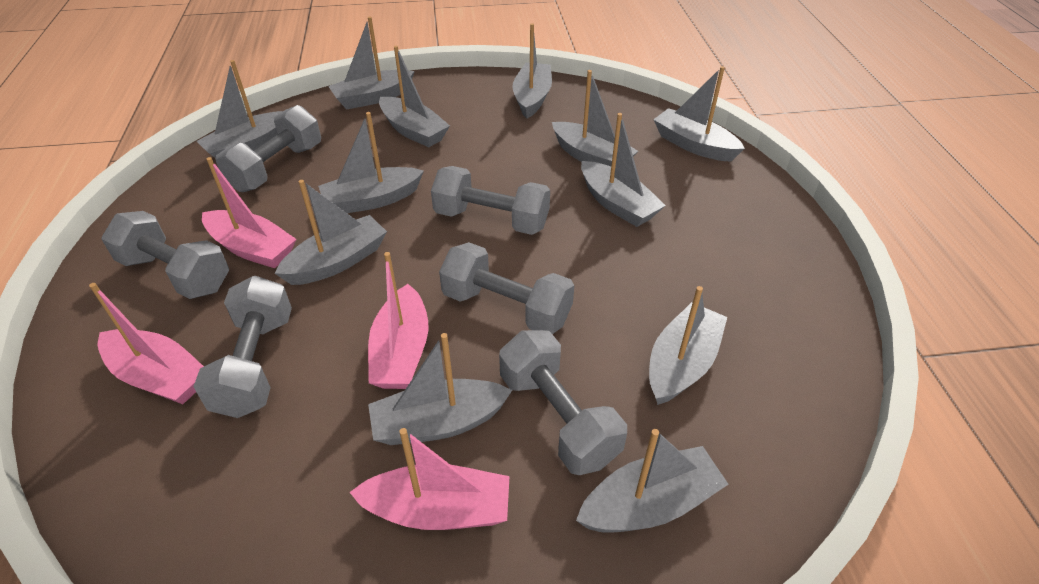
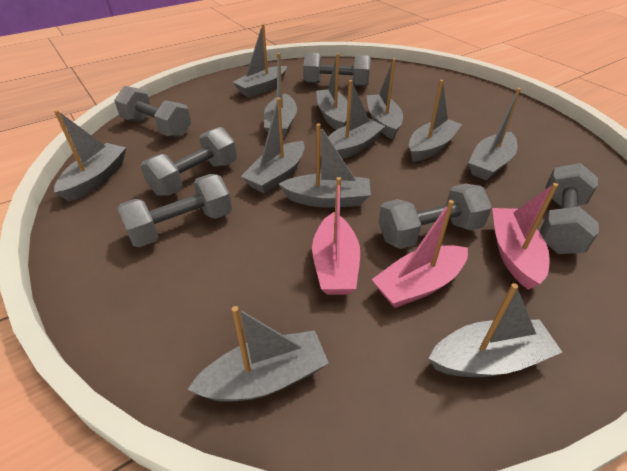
pink boat: [89,283,204,404] [202,157,296,268] [349,428,510,530] [368,252,428,389] = 4 -> [312,177,360,295] [371,200,468,308] [492,183,558,290] = 3

